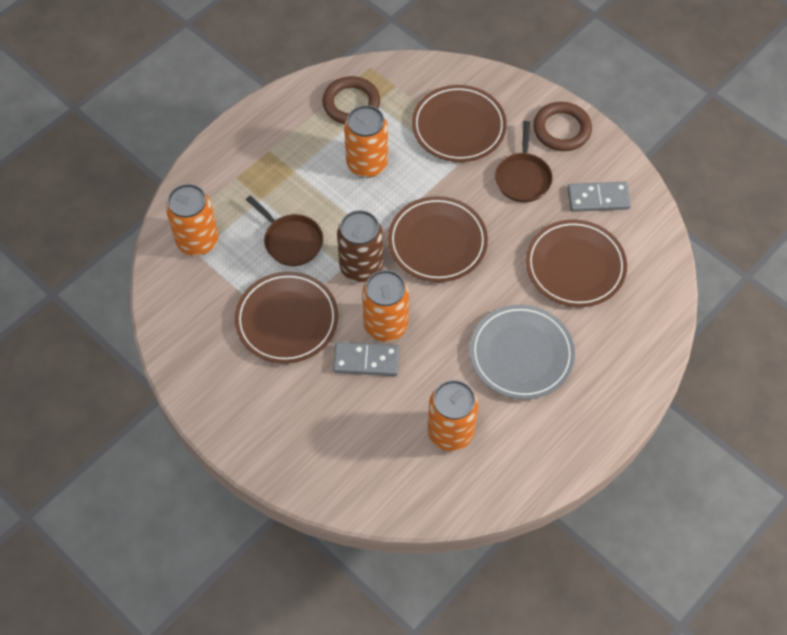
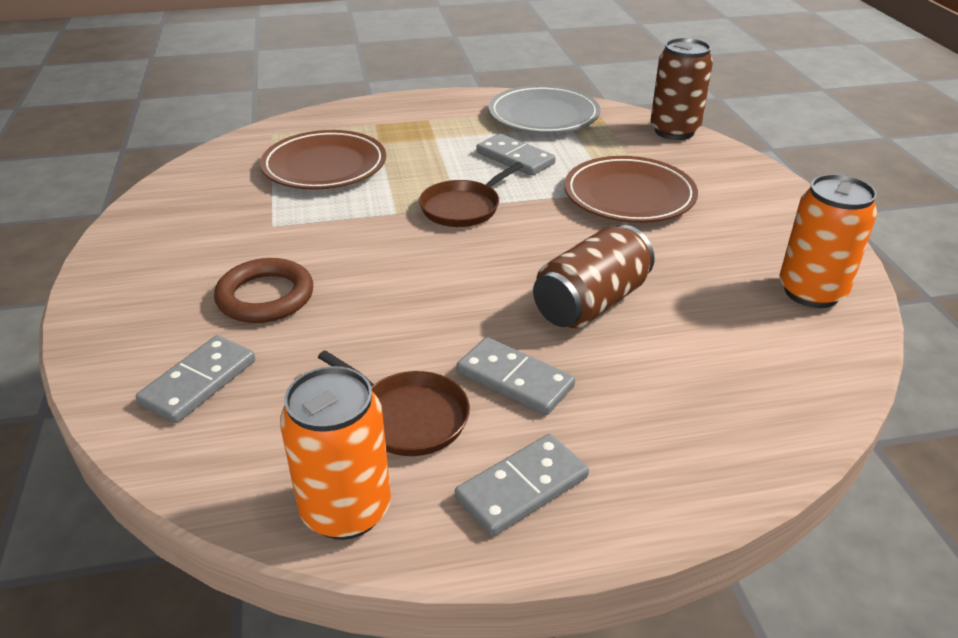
brown can: [337,210,383,282] = 1 -> [533,225,655,328] [651,38,713,140] = 2
brown plate: [235,272,338,364] [388,196,488,282] [412,85,507,162] [526,220,627,307] = 4 -> [260,130,386,190] [564,156,698,223] = 2
brown ring: [322,76,380,124] [533,102,592,151] = 2 -> [214,258,313,323] = 1
grey domino: [333,342,400,376] [567,182,631,212] = 2 -> [136,335,255,423] [455,434,589,537] [457,337,575,415] [476,134,556,176] = 4
orange can: [166,184,218,256] [344,105,388,178] [362,270,409,342] [428,380,478,451] = 4 -> [280,366,391,540] [779,174,877,308] = 2

